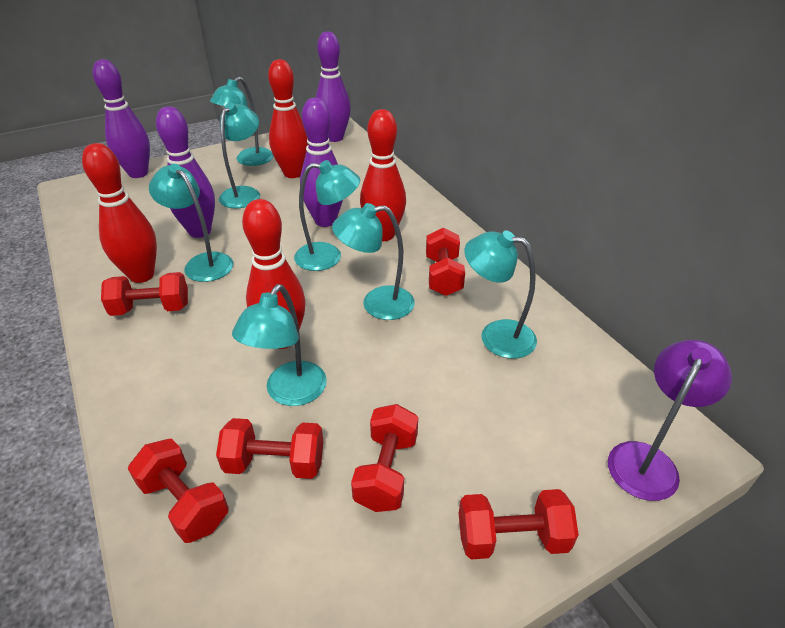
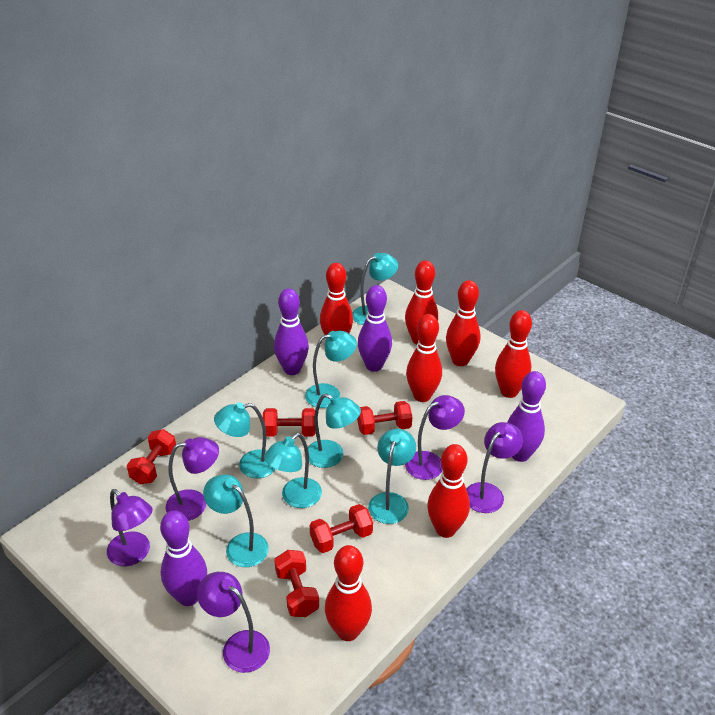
purple lamp: [608,340,732,501] = 1 -> [107,489,153,566] [166,437,219,521] [197,572,270,673] [405,395,465,480] [466,422,523,513] = 5
red bowling pin: [82,143,157,283] [242,199,306,349] [268,59,308,178] [360,109,406,241] = 4 -> [320,263,353,335] [325,545,372,641] [405,260,438,345] [406,314,442,402] [427,444,470,538] [446,280,481,366] [495,310,532,398] = 7
red dumbbell: [101,272,188,316] [127,438,229,543] [216,418,324,479] [351,404,418,512] [426,228,465,296] [459,489,579,559] = 6 -> [127,429,176,484] [263,408,316,437] [274,550,319,617] [310,504,373,553] [357,401,412,435] = 5

